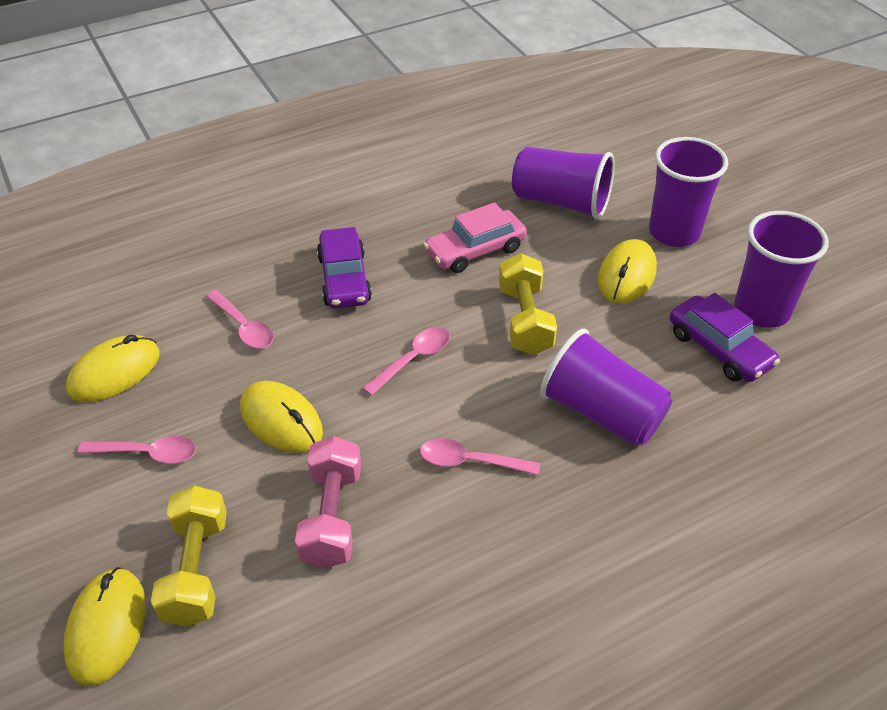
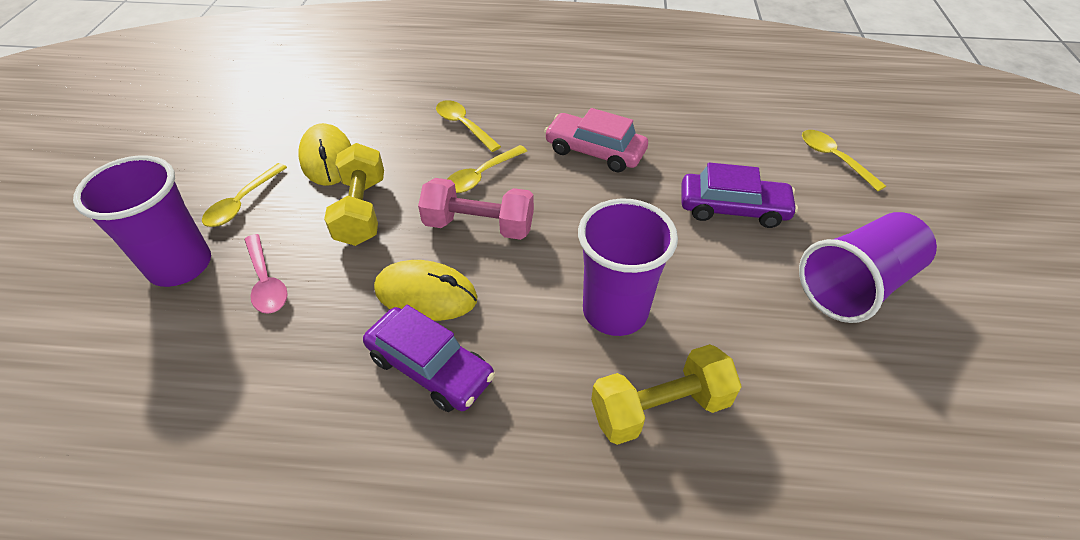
pink spoon: [77,436,196,464] [206,290,274,349] [362,327,450,396] [420,438,540,475] = 4 -> [244,234,288,314] = 1
purple cup: [512,147,615,220] [540,329,672,446] [649,137,728,247] [734,211,829,328] = 4 -> [73,155,211,287] [578,199,678,336] [799,212,937,323] = 3
yellow mouse: [63,567,146,686] [66,335,160,402] [240,381,323,453] [598,239,657,304] = 4 -> [298,123,351,186] [374,260,478,321] = 2
yellow spoon: none = 0 -> [202,163,287,227] [436,100,501,152] [448,145,527,193] [802,130,886,191] = 4

